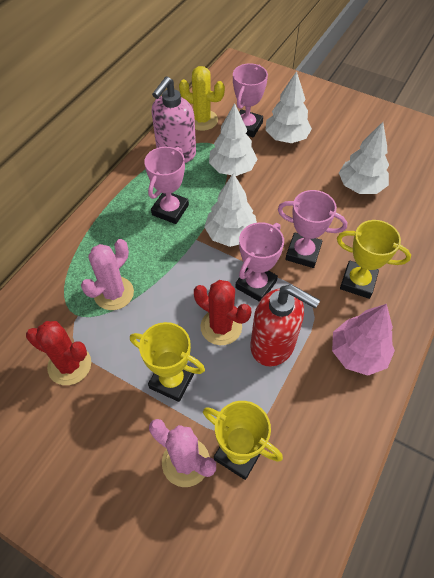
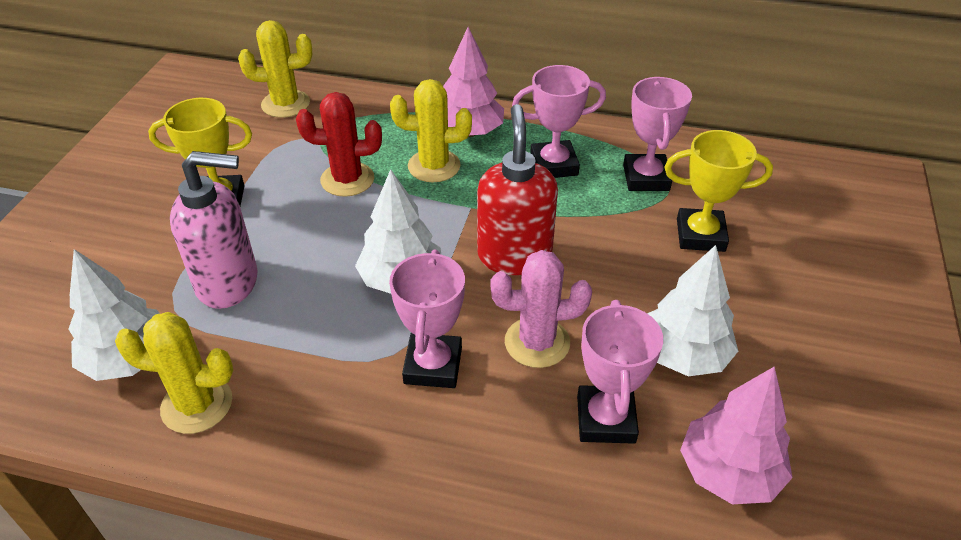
pink cactus: [81,239,134,310] [149,419,216,487] = 2 -> [490,250,592,368] = 1
pink tree: [332,304,395,376] = 1 -> [443,27,504,137] [680,367,793,504] = 2
red cactus: [26,321,91,385] [194,280,251,345] = 2 -> [296,92,382,197] = 1
white tree: [204,173,257,247] [209,103,257,176] [265,71,312,143] [339,122,389,194] = 4 -> [68,249,160,381] [355,169,441,294] [647,245,738,376] = 3
yellow cactus: [179,66,225,131] = 1 -> [115,312,233,434] [238,20,312,118] [390,79,472,182] = 3
yellow trophy: [130,322,205,402] [203,401,283,480] [337,220,411,299] = 3 -> [148,98,252,206] [665,130,773,252] = 2

